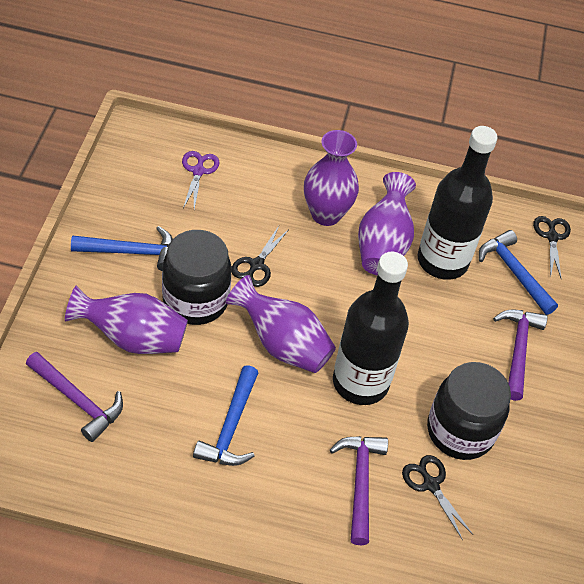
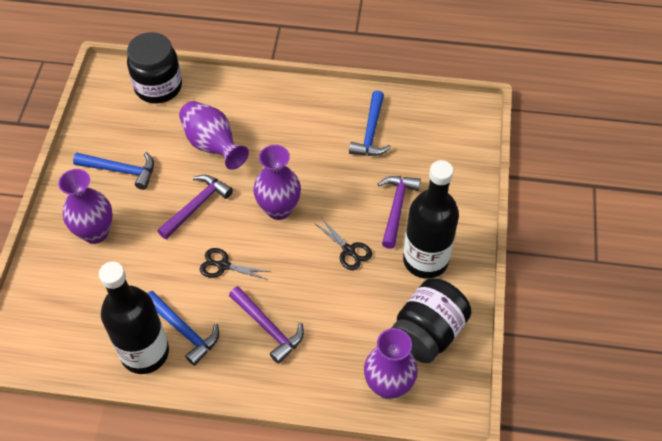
black scissors: [231,226,289,287] [402,455,473,540] [533,216,571,280] = 3 -> [200,248,271,280] [314,217,372,270] = 2
purple scissors: [182,151,220,209] = 1 -> none = 0

